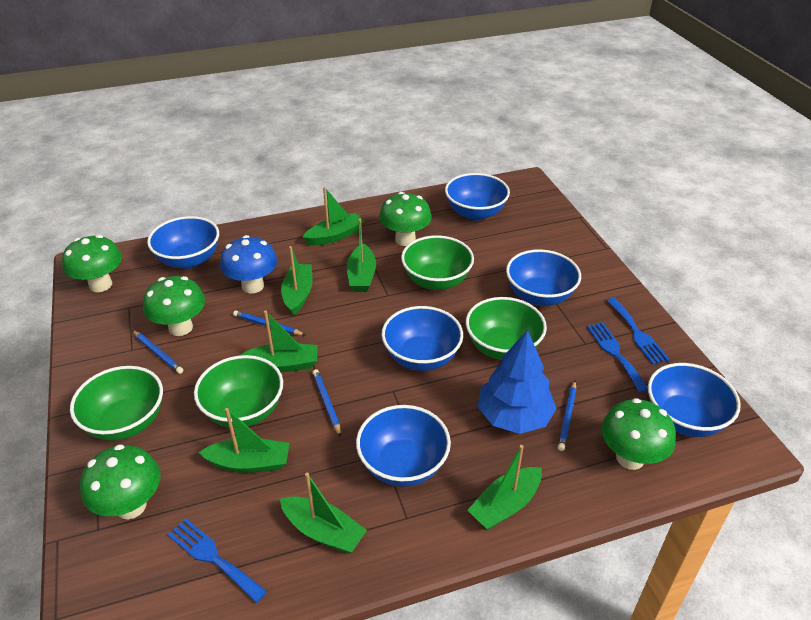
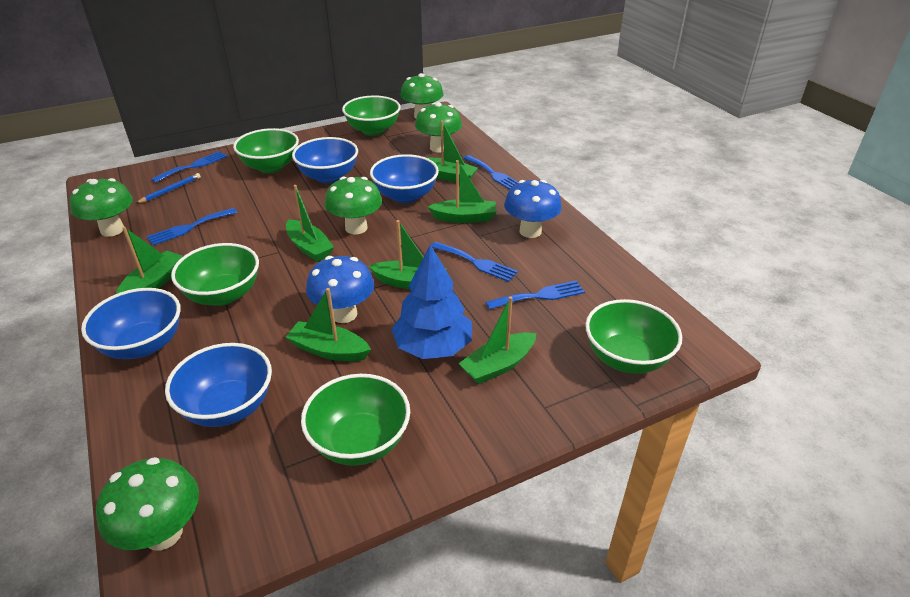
blue bowl: [147,216,219,269] [356,405,451,487] [382,306,463,371] [445,173,510,221] [506,249,581,306] [648,363,741,437] = 6 -> [81,288,180,359] [165,343,272,427] [292,137,358,183] [370,154,439,203] = 4
blue fork: [167,518,267,603] [587,322,648,393] [606,298,669,364] = 3 -> [147,208,238,245] [152,151,228,183] [431,242,518,282] [464,155,519,190] [486,280,585,310] = 5
blue mushroom: [220,235,277,294] = 1 -> [306,256,374,323] [504,180,562,238] = 2
blue pencil: [132,330,183,374] [233,310,305,335] [312,369,341,437] [558,381,576,451] = 4 -> [135,173,201,204] = 1
green bowl: [70,366,163,441] [194,355,283,428] [401,235,474,290] [466,297,547,360] = 4 -> [171,243,259,306] [233,128,299,173] [301,374,410,466] [342,95,401,136] [585,299,682,374] = 5

